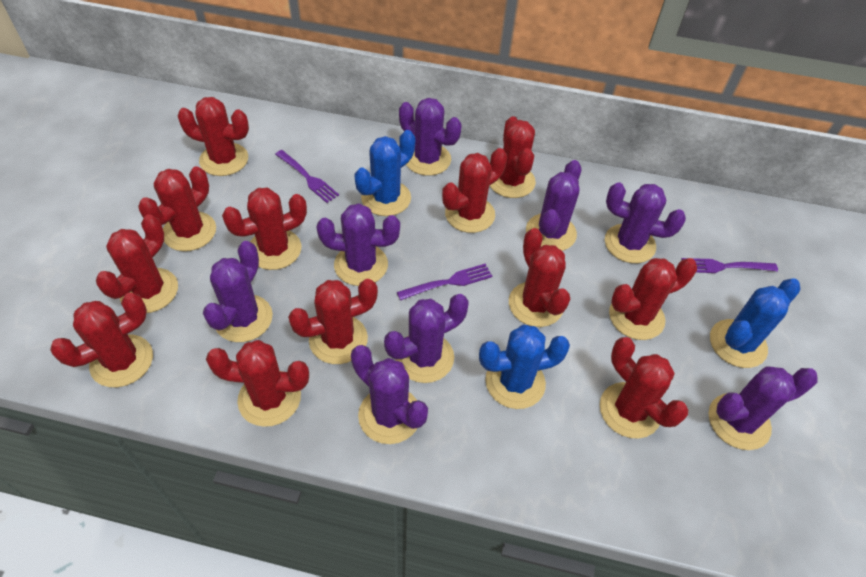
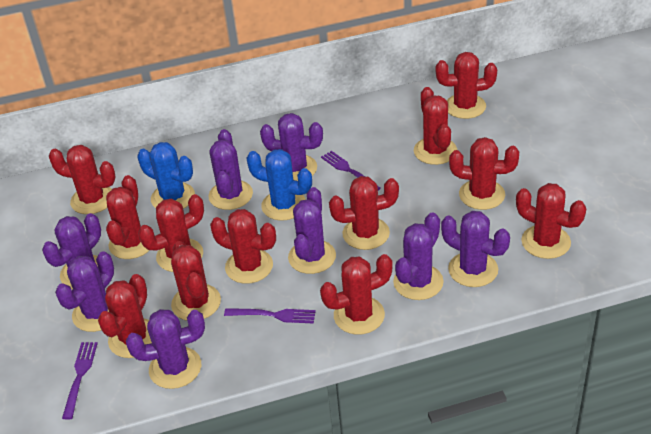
blue cactus: [354,130,415,216] [479,325,570,409] [710,278,801,368] = 3 -> [137,142,195,209] [246,149,312,221] = 2

